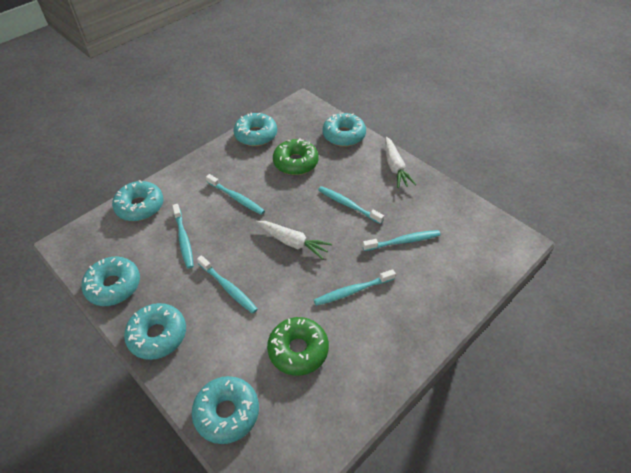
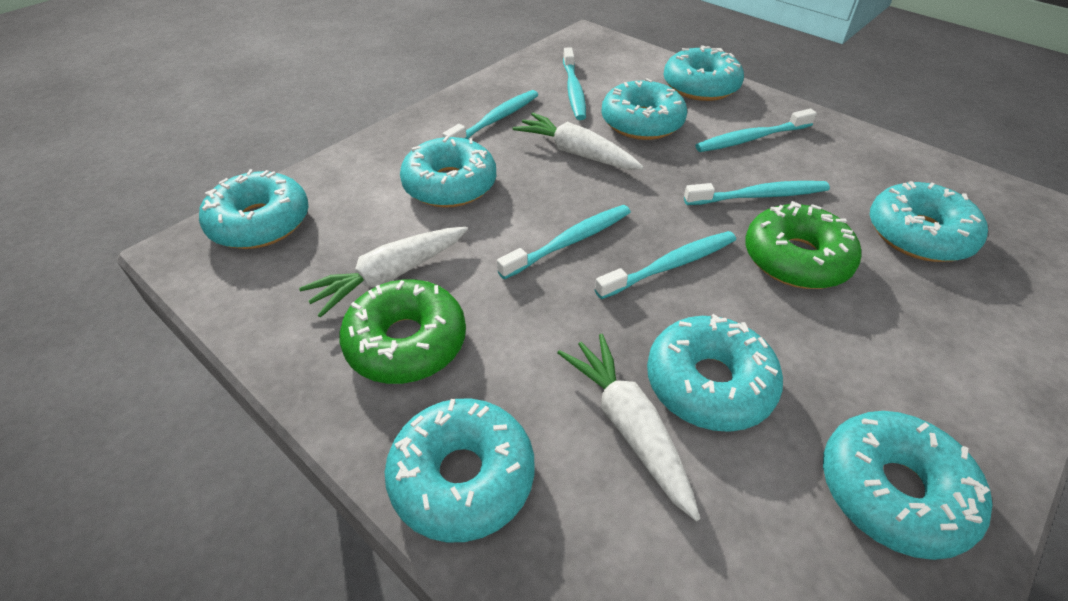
turquoise donut: [82,257,140,306] [112,180,163,221] [124,303,186,360] [192,376,259,444] [234,113,277,146] [323,113,366,147] = 6 -> [199,169,309,249] [385,399,534,542] [400,136,496,208] [601,78,687,140] [647,314,783,432] [663,45,744,101] [823,411,993,560] [870,181,988,262] = 8
white carrot: [256,221,332,260] [385,137,417,188] = 2 -> [299,227,468,318] [513,113,643,170] [557,334,700,521] = 3

